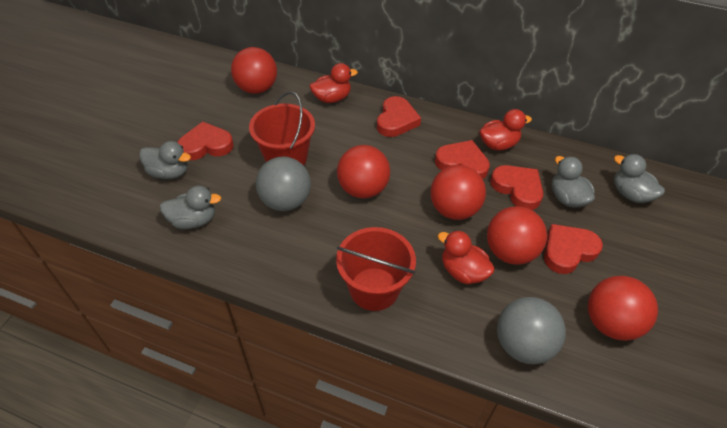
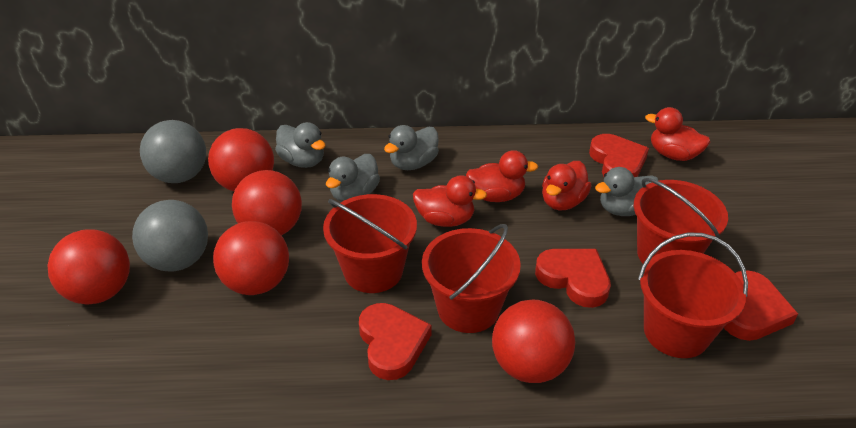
red bucket: [249,91,315,166] [336,227,416,311] = 2 -> [323,194,417,293] [422,224,521,333] [634,178,728,263] [638,233,748,358] = 4
red duck: [310,63,358,103] [438,230,495,284] [479,109,532,150] = 3 -> [413,175,487,227] [466,150,538,202] [542,161,591,210] [645,107,710,161] = 4
red heart: [177,122,234,160] [377,96,421,137] [435,140,490,179] [490,165,543,210] [544,224,603,274] = 5 -> [359,303,432,380] [535,249,611,308] [589,134,649,177] [724,270,798,341] = 4

